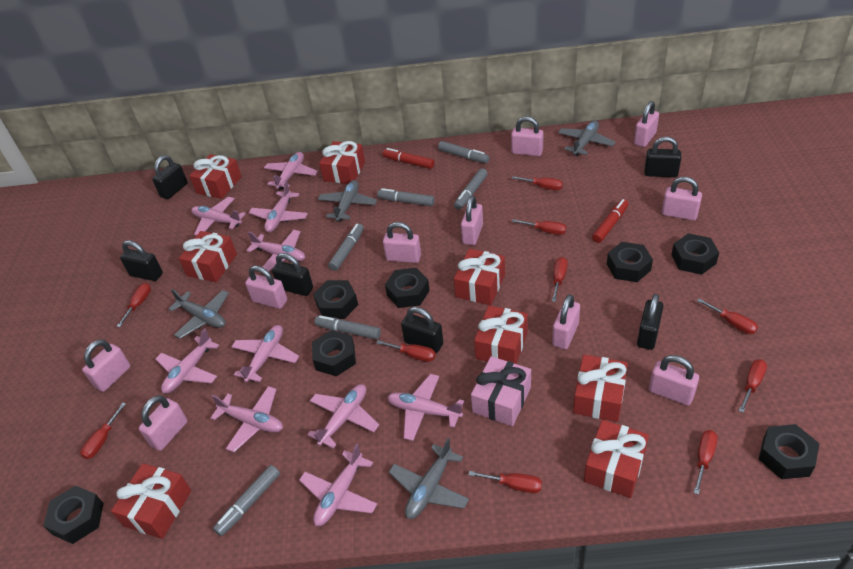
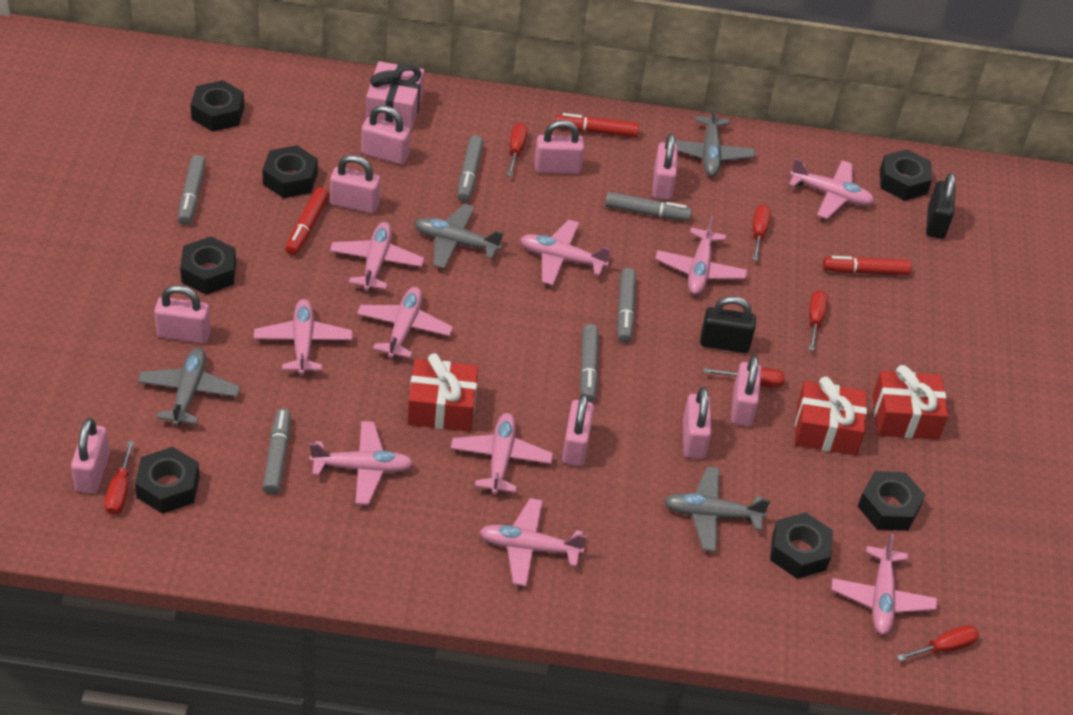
black padlock: [120,240,163,281] [152,155,188,199] [272,253,313,296] [401,307,443,353] [637,294,663,350] [644,137,681,177] = 6 -> [700,296,756,353] [926,173,956,239] = 2
pink padlock: [82,339,130,392] [139,395,187,451] [245,266,287,309] [383,222,421,263] [461,196,483,245] [511,116,543,156] [552,294,580,349] [634,101,659,147] [649,355,699,405] [662,177,702,221] = 10 -> [71,418,110,494] [154,285,211,344] [330,155,380,214] [361,105,410,165] [534,120,584,174] [562,393,594,466] [652,133,678,200] [683,387,711,459] [731,355,762,426] = 9
red gift: [111,463,191,539] [179,231,237,282] [189,154,242,199] [319,141,365,184] [454,249,505,305] [474,305,528,364] [573,355,628,422] [584,420,649,498] = 8 -> [407,353,478,432] [795,376,867,455] [872,365,948,440] = 3
red marker: [383,148,434,169] [592,199,629,243] = 2 -> [285,187,329,255] [556,113,639,137] [823,256,911,275] = 3
red screwdriver: [80,403,126,459] [117,283,151,327] [376,340,436,362] [468,471,542,493] [512,176,563,190] [512,219,566,235] [552,257,568,302] [694,430,718,495] [697,298,758,334] [739,359,767,413] = 10 -> [105,441,134,515] [507,123,528,176] [703,368,785,388] [752,205,771,261] [809,290,828,351] [897,625,979,661] = 6

